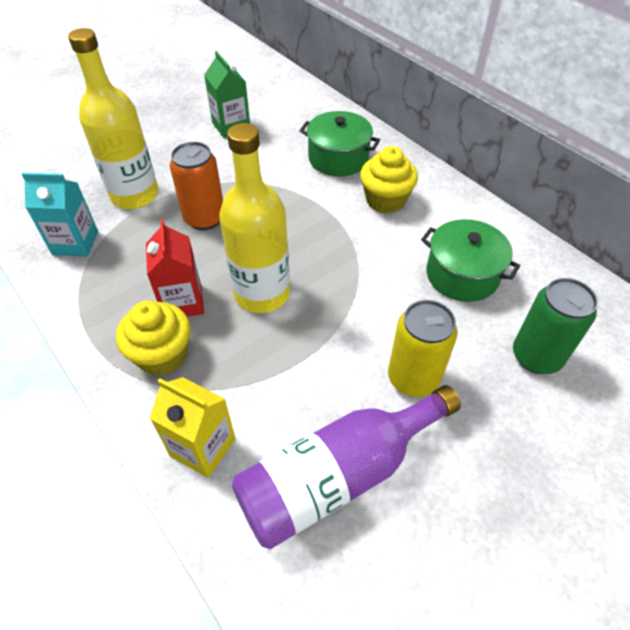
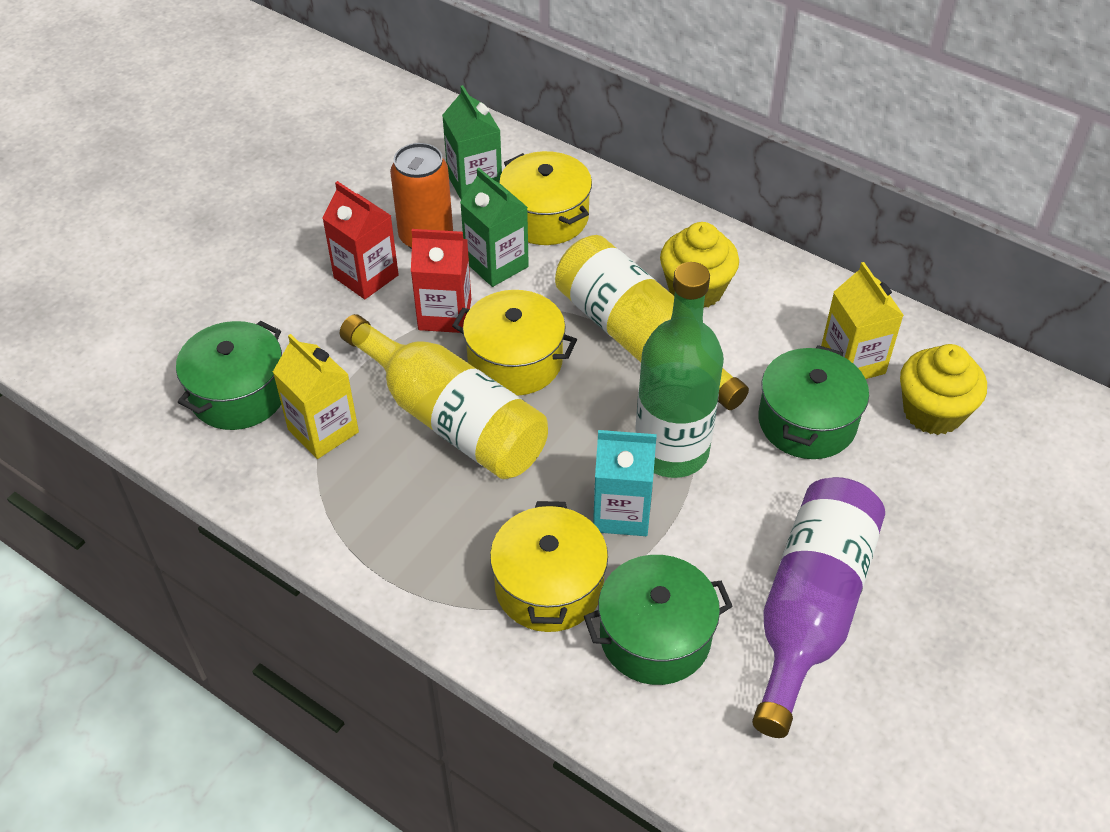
green bottle: none = 0 -> [635,262,724,478] = 1
green can: [513,278,598,374] = 1 -> none = 0
green carton: [204,51,250,138] = 1 -> [442,85,502,200] [460,168,529,287] = 2
green pot: [300,111,380,176] [421,219,520,302] = 2 -> [176,321,282,430] [584,555,732,685] [759,345,869,459] = 3
red carton: [146,219,204,317] = 1 -> [322,181,399,299] [411,229,471,333] = 2
yellow can: [388,300,458,397] = 1 -> none = 0
yellow carton: [149,377,235,478] = 1 -> [273,334,359,459] [821,262,904,379] = 2
yellow pot: none = 0 -> [452,290,577,396] [490,501,608,632] [499,151,592,245] = 3

